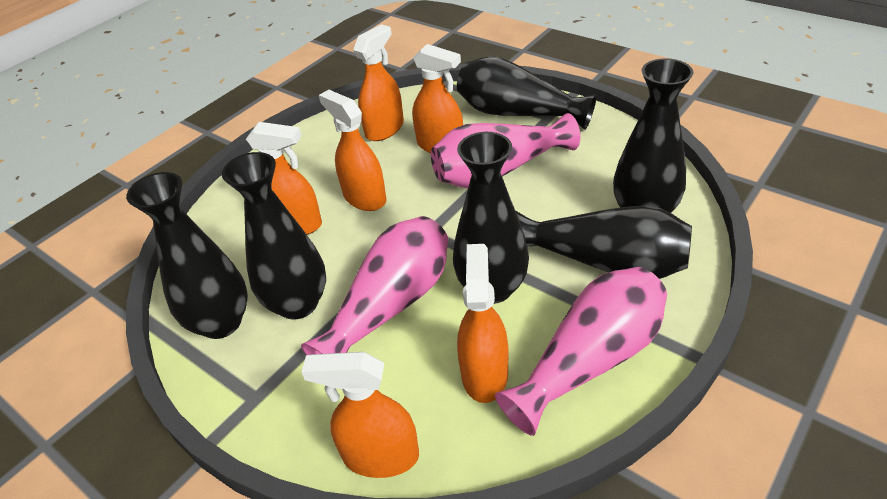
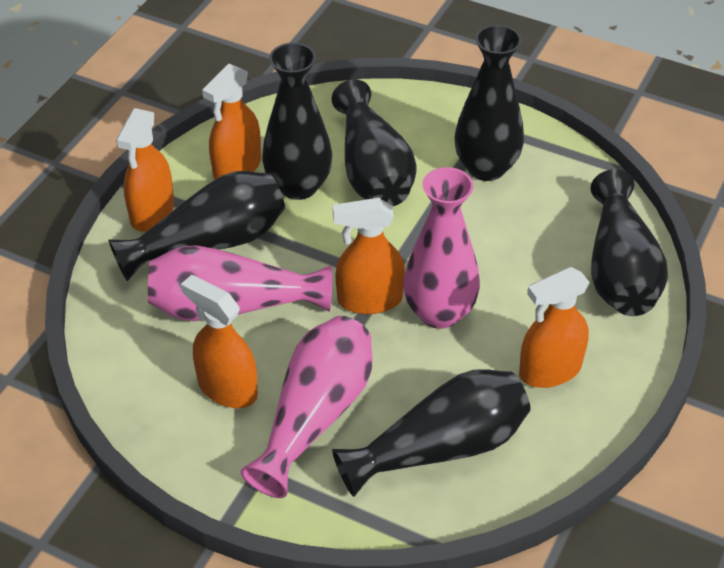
orange spray bottle: [246,122,322,235] [302,352,419,478] [319,90,387,211] [353,24,404,141] [412,44,463,153] [457,244,509,403] = 6 -> [116,108,174,232] [181,275,258,408] [202,64,261,180] [333,198,405,314] [519,267,590,388] = 5

